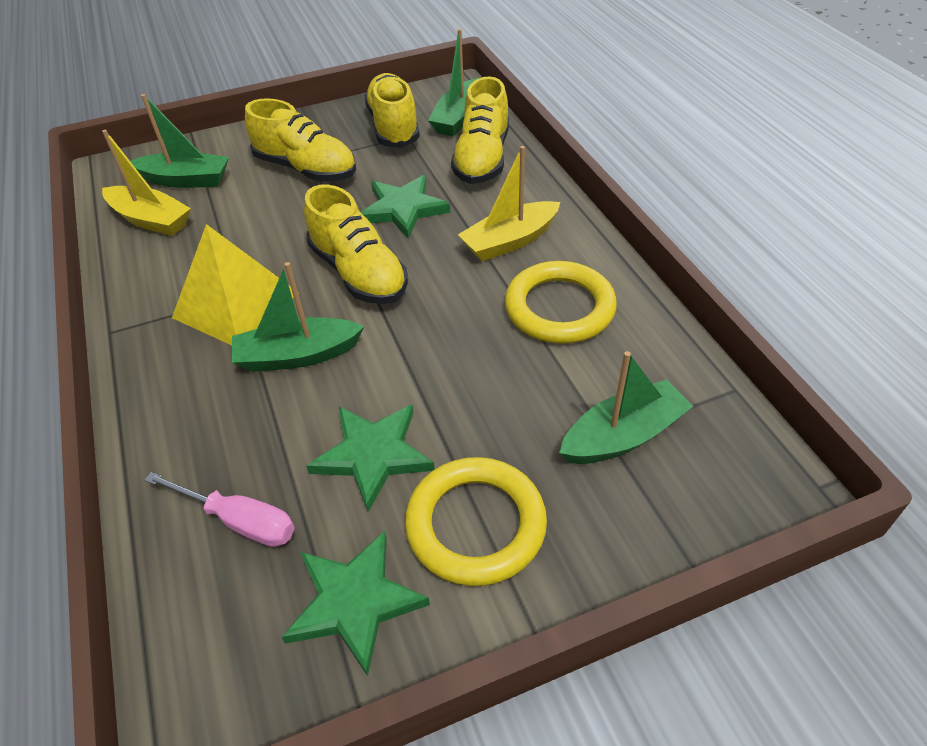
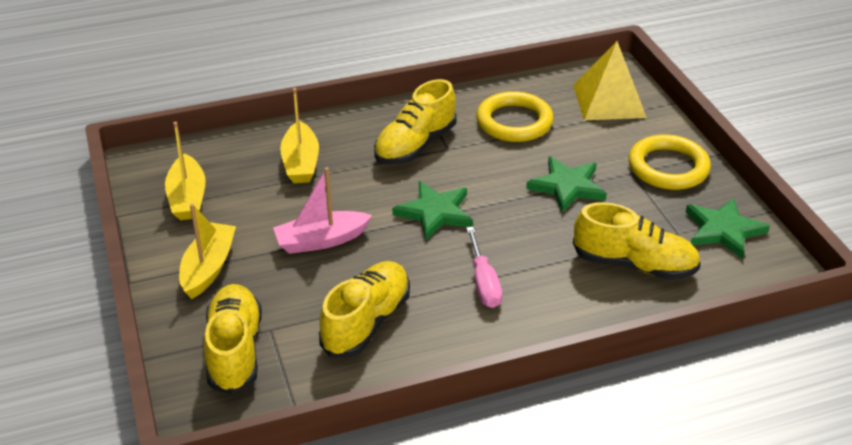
green boat: [130,94,229,188] [232,262,365,372] [428,29,478,136] [559,351,693,464] = 4 -> none = 0
pink boat: none = 0 -> [273,167,372,254] = 1
yellow boat: [102,130,191,236] [458,146,560,262] = 2 -> [165,122,206,220] [179,203,236,299] [280,88,319,183] = 3

